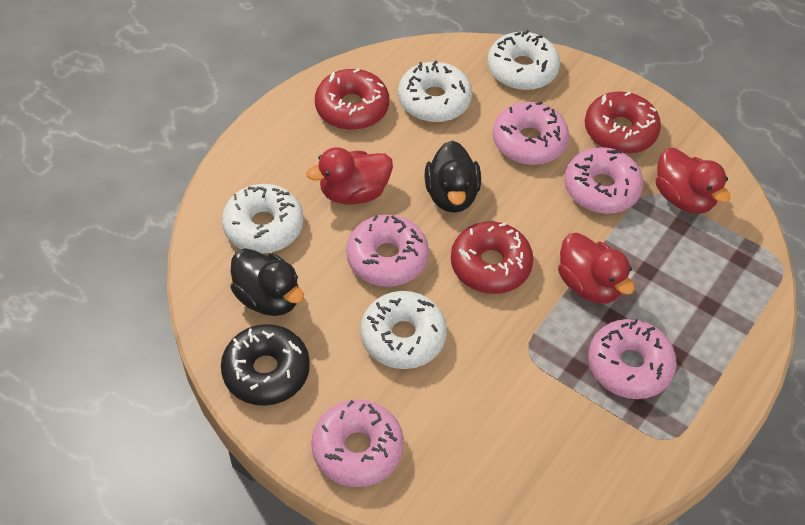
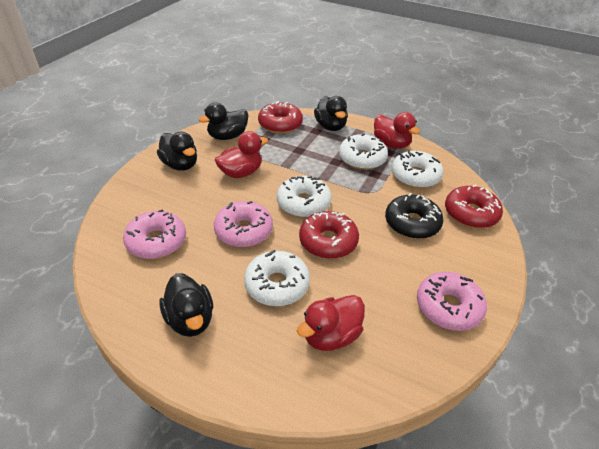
black duck: [230,248,304,316] [425,141,481,213] = 2 -> [157,132,197,171] [159,273,213,337] [198,103,249,140] [314,96,348,131] = 4
pink donut: [311,400,404,487] [346,215,429,287] [493,101,569,165] [564,147,643,214] [588,319,677,399] = 5 -> [123,209,186,259] [214,201,273,247] [417,272,487,331] = 3

